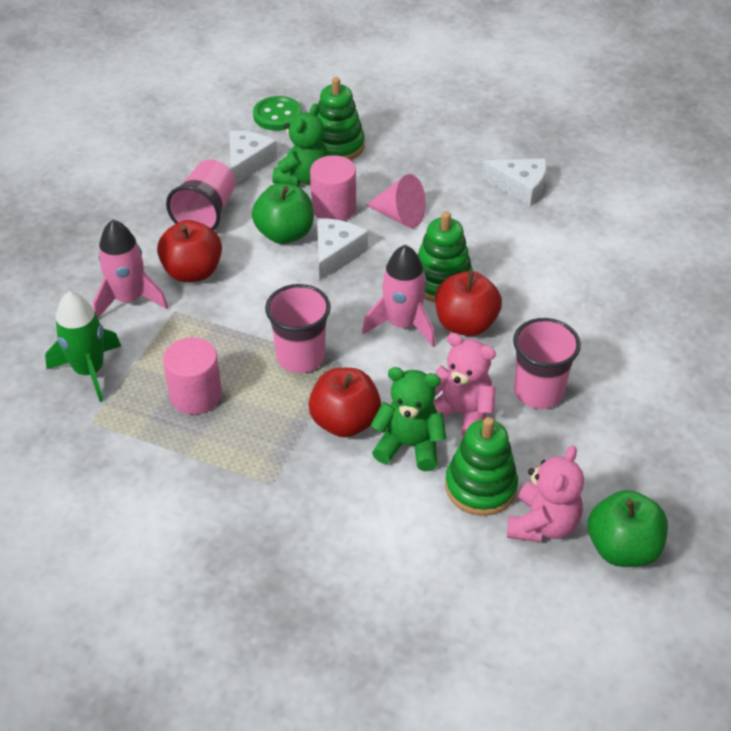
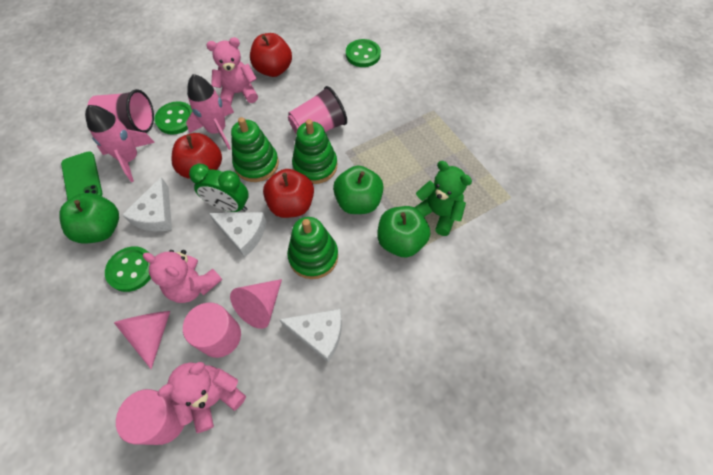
green apple: [252,183,314,244] [588,490,668,567] = 2 -> [59,193,119,243] [333,166,384,214] [377,206,430,257] = 3
green button: [253,96,302,131] = 1 -> [105,246,151,292] [154,101,192,135] [346,39,381,67] = 3
green clock: none = 0 -> [189,164,249,212] = 1
green phone: none = 0 -> [61,151,102,200] = 1
green rocket: [45,291,121,402] = 1 -> none = 0
green teddy bear: [272,103,329,187] [371,367,446,471] = 2 -> [415,161,472,236] = 1
pink cone: [366,174,426,228] = 1 -> [114,311,170,369] [230,279,282,329] = 2
pink cup: [166,160,236,231] [265,284,331,373] [513,318,581,409] = 3 -> [87,89,154,133] [288,86,347,134] = 2
pink teddy bear: [433,333,496,437] [507,445,584,542] = 2 -> [143,250,222,303] [158,362,246,433] [206,37,258,105] = 3

